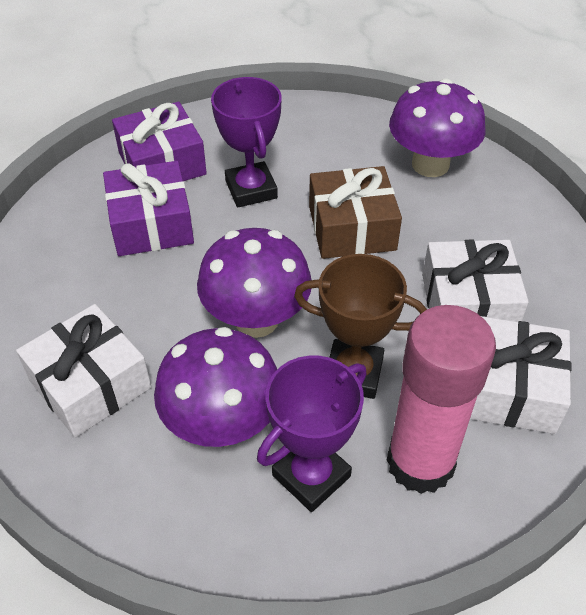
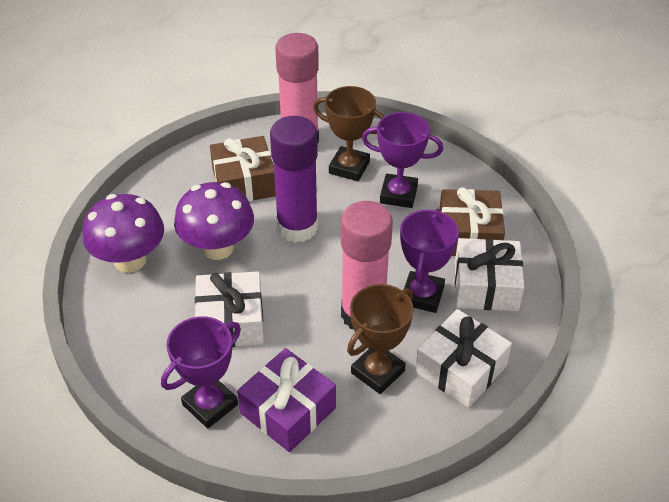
brown gift: [309,166,402,259] = 1 -> [210,136,276,201] [439,187,505,256] = 2
brown trophy: [294,254,427,399] = 1 -> [313,86,385,181] [347,284,413,394] = 2
pink glue stick: [387,305,496,494] = 1 -> [275,33,319,143] [341,201,393,329] = 2
purple gift: [103,161,194,256] [112,102,207,181] = 2 -> [237,348,336,452] = 1
purple glue stick: none = 0 -> [270,116,318,243] = 1
purple mushroom: [154,327,277,447] [197,228,311,338] [389,78,485,177] = 3 -> [83,194,164,273] [174,182,254,260] = 2
purple trophy: [211,77,282,207] [257,356,367,512] = 2 -> [161,316,241,428] [362,112,443,208] [400,209,459,313] = 3

